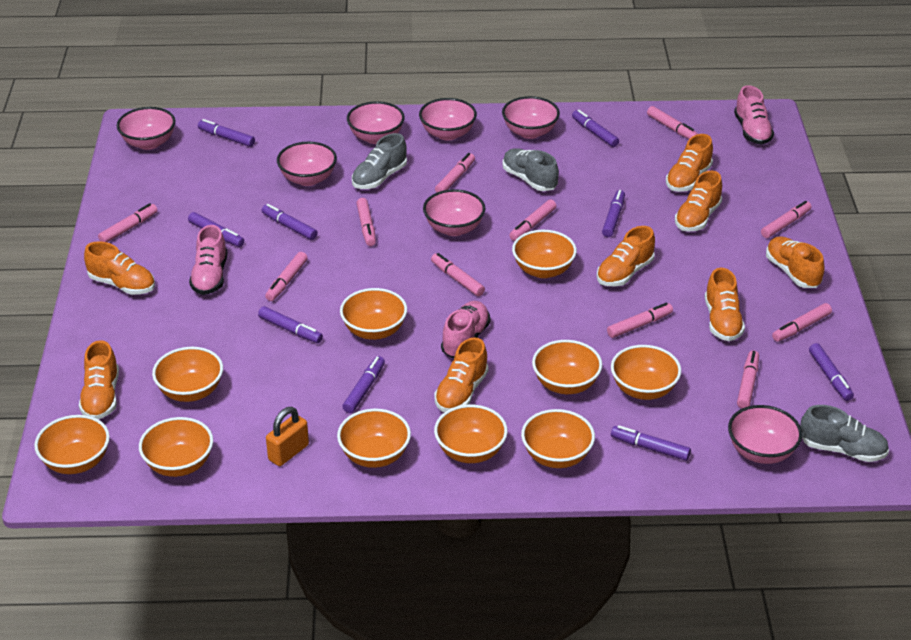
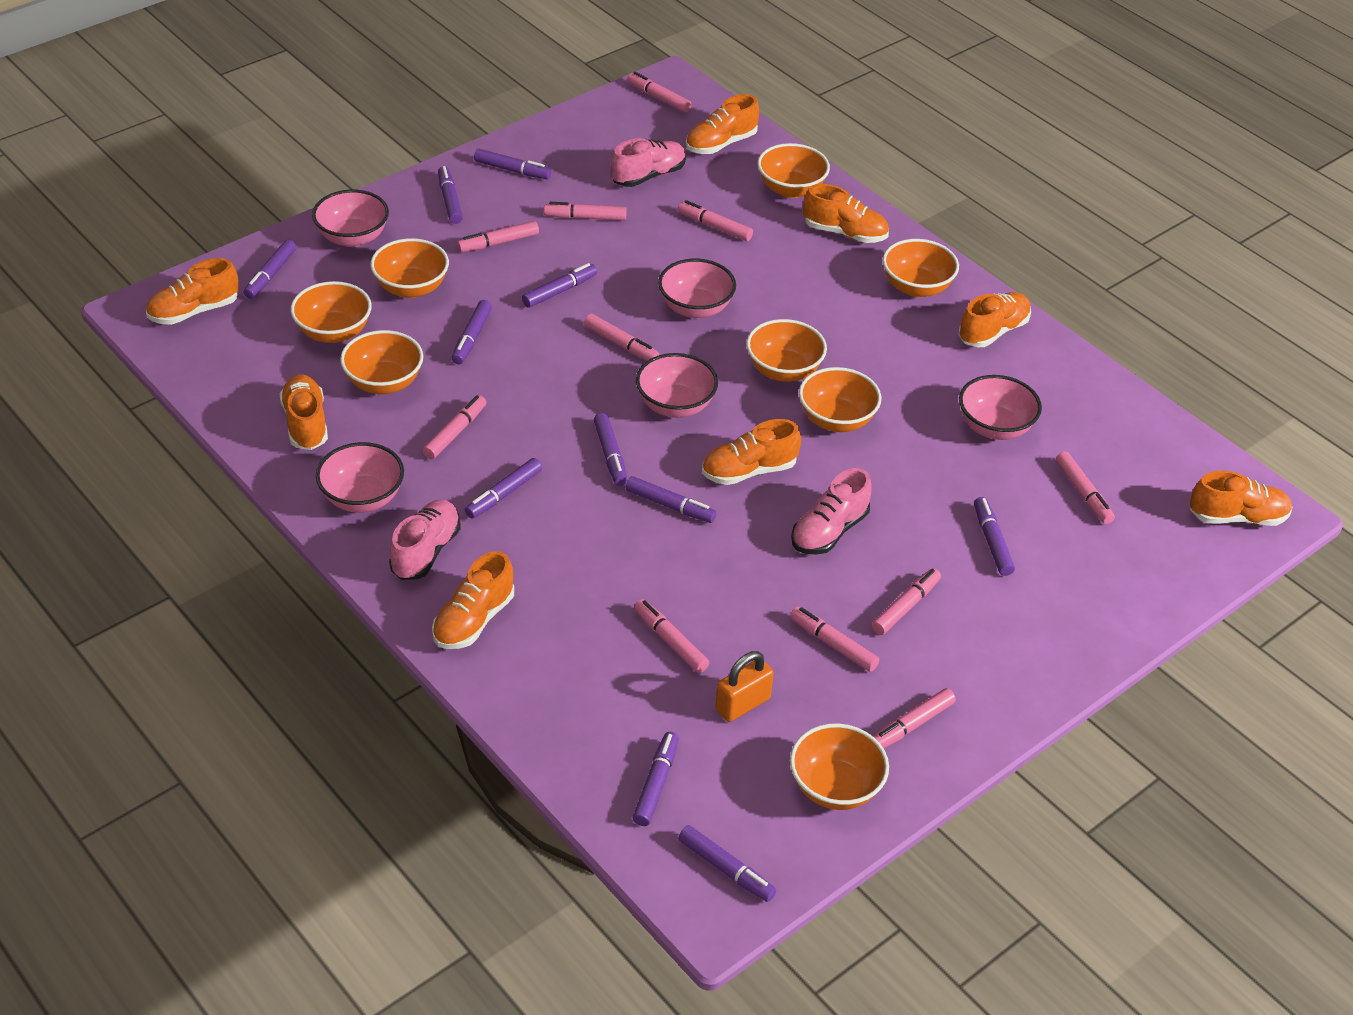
grey shoe: [352,133,407,189] [503,148,559,191] [800,405,889,462] = 3 -> none = 0
orange bowl: [34,415,110,474] [139,417,213,477] [152,347,223,402] [337,409,411,468] [340,288,407,340] [434,405,508,463] [512,230,577,278] [521,409,595,468] [532,340,602,394] [611,345,681,400] = 10 -> [291,281,372,343] [340,330,423,394] [370,238,449,298] [746,319,827,382] [758,143,830,198] [790,723,889,810] [799,367,881,432] [883,239,959,297] = 8
pink bowl: [117,107,175,150] [277,142,337,186] [347,101,405,144] [419,98,477,140] [423,189,485,236] [502,96,560,139] [728,405,802,464] = 7 -> [312,190,389,247] [316,442,404,512] [636,353,718,418] [658,259,736,318] [959,375,1042,440] = 5
purple marker: [188,212,244,247] [198,119,255,147] [258,306,323,343] [262,204,317,240] [342,356,385,413] [572,109,619,147] [602,190,625,237] [611,425,691,461] [809,343,854,401] = 9 -> [244,240,297,299] [438,166,463,224] [452,300,492,364] [465,458,542,519] [474,149,551,179] [522,263,597,308] [594,413,628,486] [626,476,716,523] [633,732,679,826] [678,825,776,902] [974,497,1015,576] = 11

